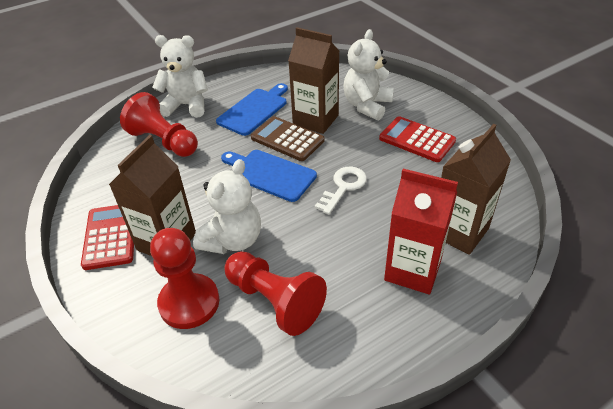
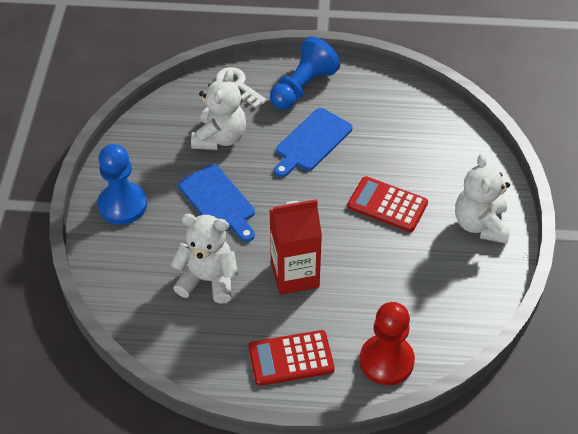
blue pawn: none = 0 -> [97,144,147,225] [270,36,340,110] = 2
brown calculator: [251,116,324,161] = 1 -> none = 0
brown carton: [109,135,196,256] [288,27,339,134] [441,124,511,255] = 3 -> none = 0
red pawn: [120,92,198,157] [150,228,219,329] [224,251,327,336] = 3 -> [360,302,415,385] = 1

